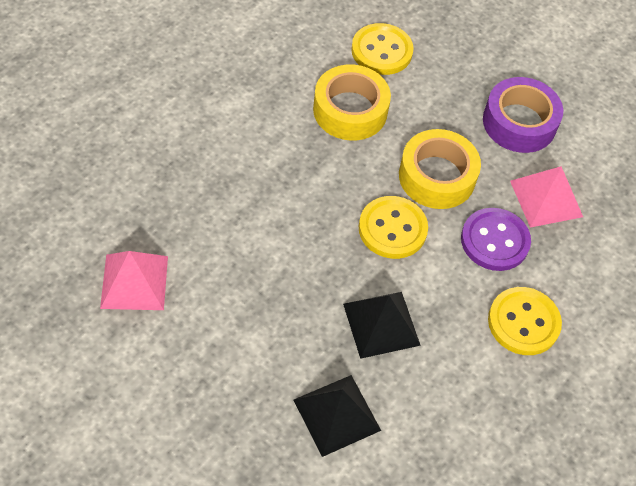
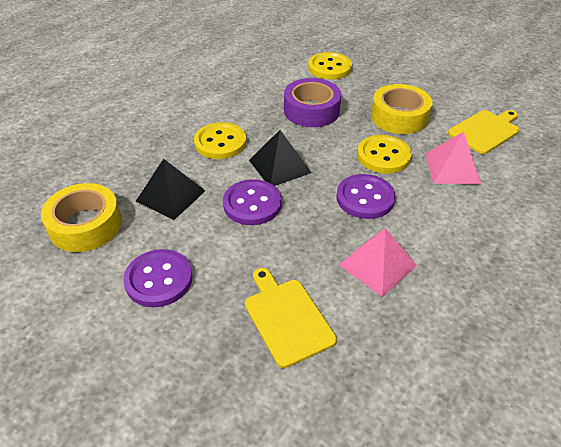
purple button: [461,208,531,271] = 1 -> [123,249,192,307] [223,179,282,225] [336,174,395,219] = 3
yellow cutting board: none = 0 -> [245,268,337,368] [448,110,520,154] = 2

